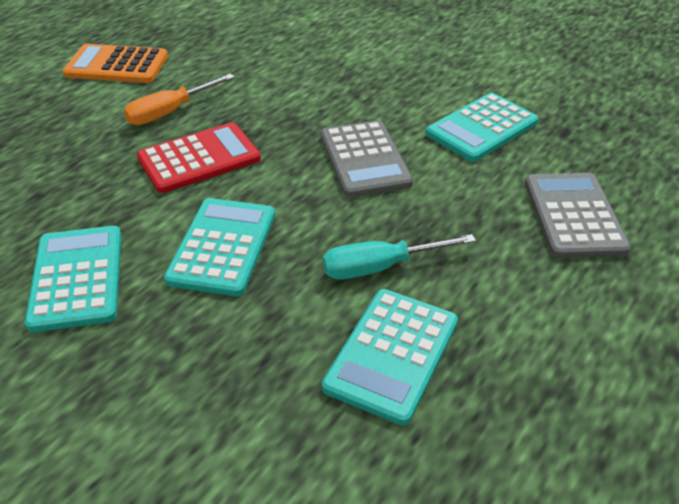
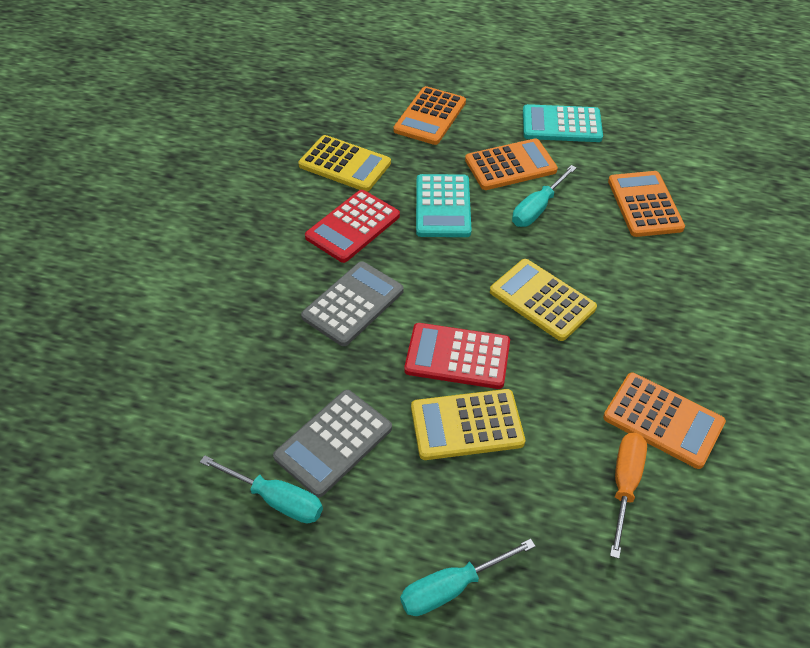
orange calculator: [62,44,168,83] = 1 -> [394,86,466,145] [465,138,558,190] [603,373,726,469] [608,171,685,237] = 4
red calculator: [137,123,261,193] = 1 -> [305,190,400,263] [404,323,510,389] = 2
turquoise calculator: [25,226,121,332] [164,198,275,296] [322,289,458,426] [426,93,538,162] = 4 -> [416,174,472,237] [523,104,603,142] = 2
turquoise screwdriver: [323,234,476,280] = 1 -> [200,455,323,523] [400,539,535,616] [512,165,576,227] = 3
yellow calculator: none = 0 -> [298,135,391,192] [411,389,525,460] [490,259,597,341] = 3

